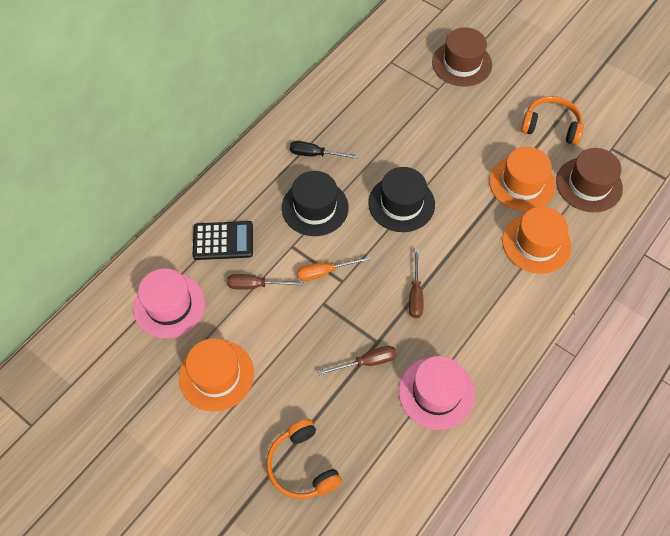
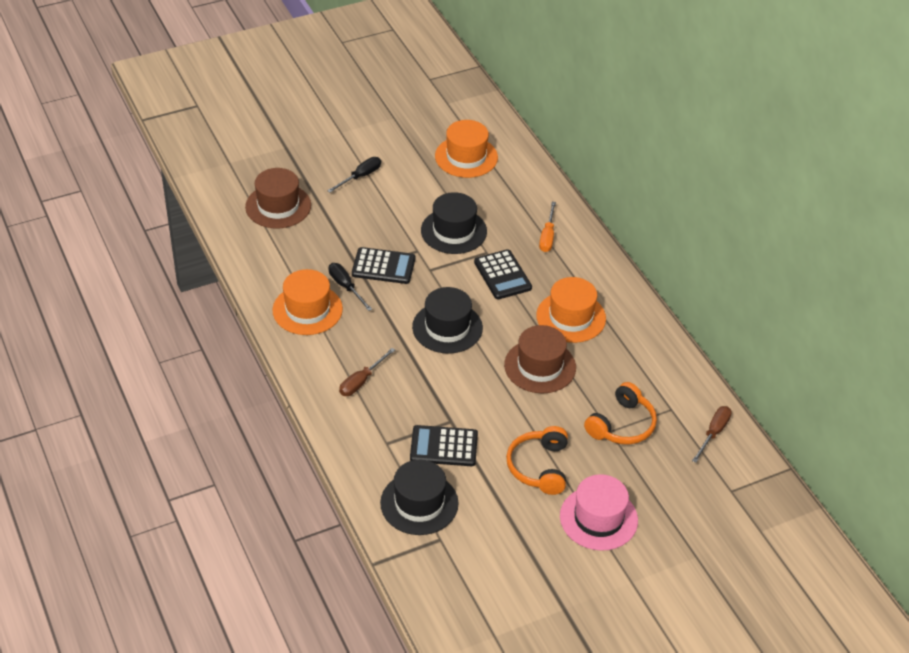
black calculator: [193,221,253,260] = 1 -> [352,247,416,284] [410,425,478,466] [474,249,532,299] = 3
black hat: [282,171,349,236] [368,167,435,232] = 2 -> [380,460,459,535] [412,287,483,354] [421,192,487,254] = 3
black screwdriver: [290,141,359,159] = 1 -> [327,157,381,193] [329,263,372,311] = 2
brown screwdriver: [227,274,303,290] [318,346,396,376] [409,249,423,318] = 3 -> [339,348,395,396] [692,406,732,463] = 2
pink hat: [133,268,205,338] [399,356,475,430] = 2 -> [560,474,638,551] = 1

